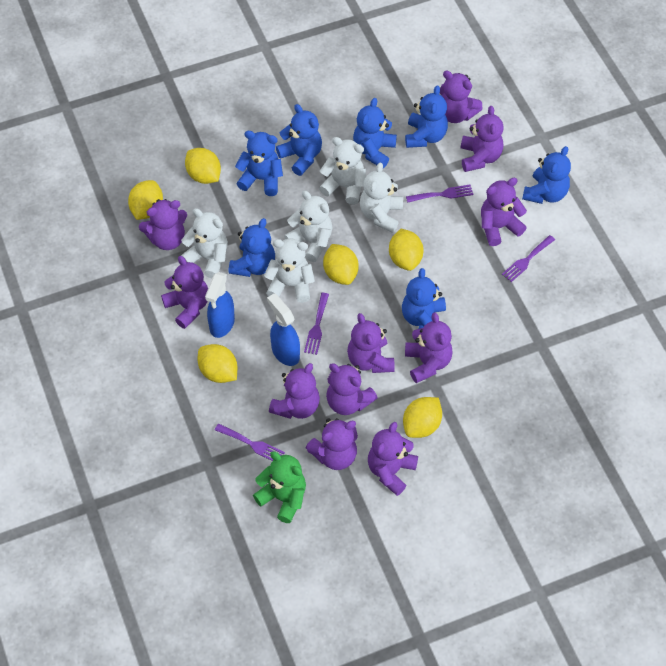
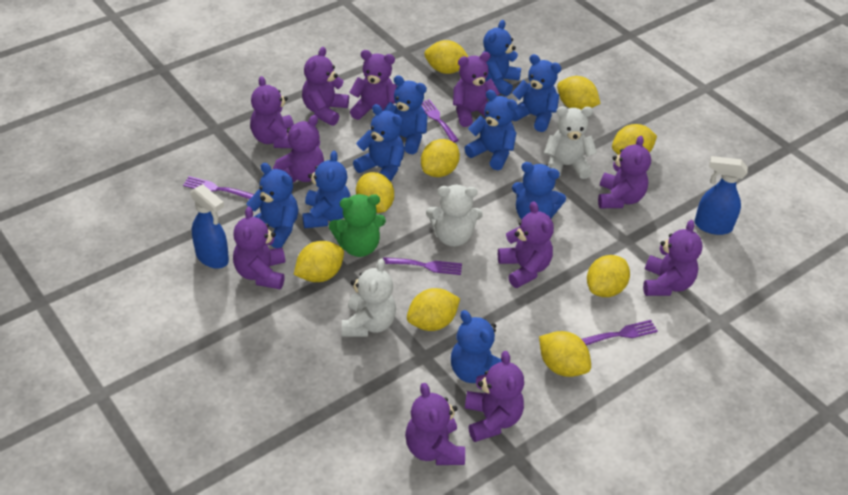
blue teddy bear: [229,218,275,277] [235,131,283,196] [276,104,322,176] [353,98,397,168] [402,268,446,329] [405,85,448,148] [522,146,571,204] = 7 -> [246,163,299,248] [302,151,350,228] [353,104,405,182] [383,75,428,154] [451,310,502,383] [464,90,518,170] [483,20,521,96] [512,54,561,132] [512,162,566,219] = 9
white teddy bear: [181,208,228,278] [264,239,315,303] [284,191,332,262] [319,137,366,205] [360,163,403,233] = 5 -> [342,258,396,337] [426,185,483,247] [544,106,597,179] = 3
yellow lemon: [128,180,163,220] [185,148,221,184] [198,344,237,383] [323,244,359,285] [389,229,424,271] [403,397,442,438] = 6 -> [294,241,344,282] [356,172,394,213] [407,288,460,331] [421,139,460,177] [424,40,468,74] [539,331,591,377] [557,76,601,110] [587,255,630,297] [612,124,657,155] = 9

